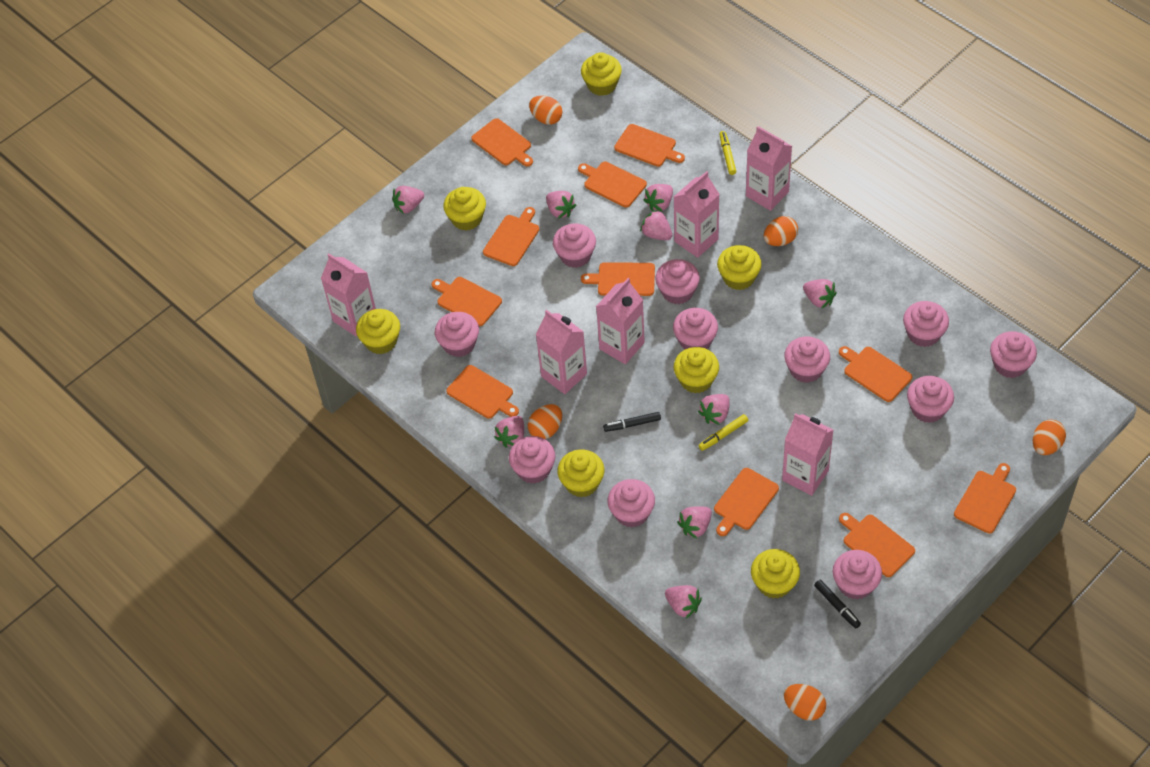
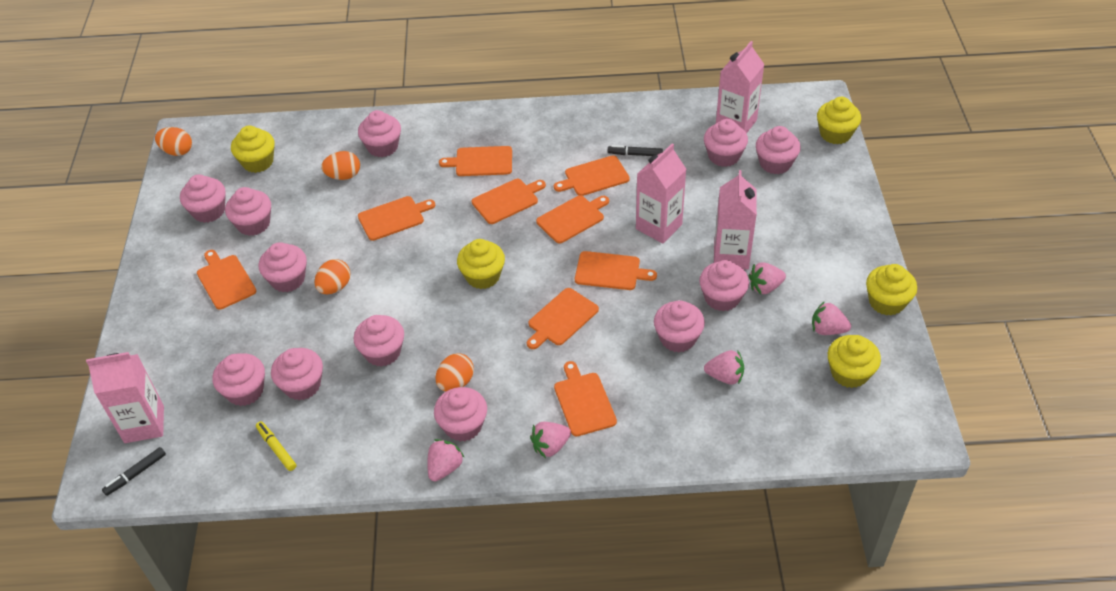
orange cutting board: [432,277,502,326] [446,365,519,419] [471,118,533,167] [483,207,539,266] [578,161,647,207] [581,262,655,296] [614,124,685,167] [714,468,779,536] [839,346,912,402] [839,513,915,577] [954,463,1016,534] = 11 -> [197,250,256,310] [358,196,435,241] [439,146,512,176] [472,179,546,224] [527,288,599,349] [536,195,609,243] [554,155,630,196] [554,361,617,436] [575,251,657,290] = 9
orange egg: [528,404,562,439] [529,96,563,125] [764,216,798,246] [784,684,826,721] [1033,419,1066,455] = 5 -> [155,127,192,156] [315,259,351,294] [321,151,360,180] [435,353,474,391] = 4
pink carton: [321,254,376,337] [536,310,587,394] [596,278,645,364] [674,171,720,258] [746,126,792,211] [782,413,833,496] = 6 -> [86,352,164,443] [636,144,686,244] [714,170,757,269] [716,41,765,134] = 4
pink cupcake: [435,312,479,357] [509,436,556,484] [553,223,596,268] [608,479,655,528] [655,259,700,304] [673,308,718,349] [784,336,830,383] [833,550,882,600] [903,301,949,347] [907,376,954,423] [990,331,1037,378] = 11 -> [180,174,226,223] [213,353,265,406] [225,187,271,236] [259,242,307,292] [271,348,323,400] [354,315,404,367] [358,110,401,157] [434,387,487,441] [654,300,705,352] [699,260,749,311] [704,119,748,167] [756,126,801,174] = 12
pink strawberry: [392,186,424,214] [494,416,524,447] [546,191,576,219] [640,210,672,240] [643,184,673,212] [665,585,702,618] [677,506,712,539] [698,394,730,425] [803,279,836,309] = 9 -> [427,439,465,481] [530,422,571,458] [704,350,744,385] [748,262,786,294] [812,301,851,335] = 5
yellow cupcake: [356,309,400,354] [443,187,486,231] [557,450,604,497] [581,52,622,96] [674,347,719,393] [717,245,762,290] [751,549,800,599] = 7 -> [231,125,275,173] [457,239,505,289] [817,97,861,144] [828,335,881,388] [866,264,917,315] = 5
yellow marker: [699,414,748,451] [719,131,736,175] = 2 -> [256,421,296,471] = 1

